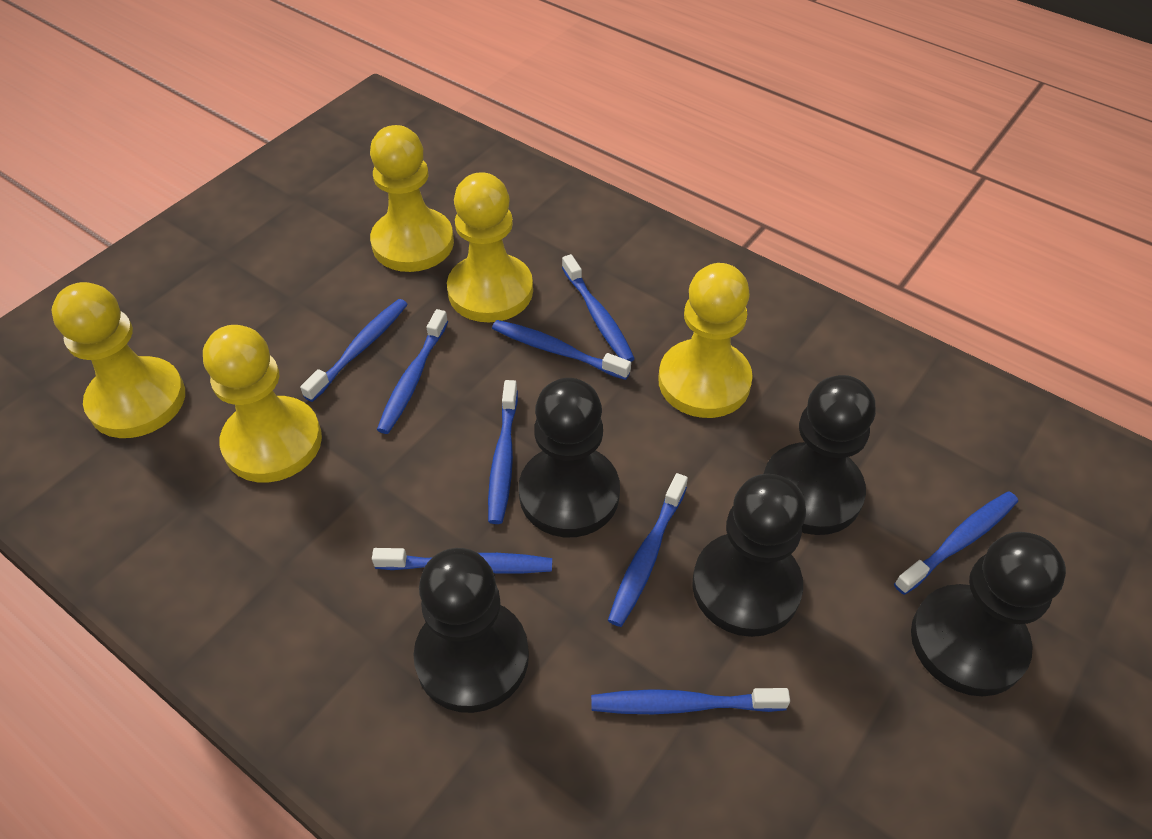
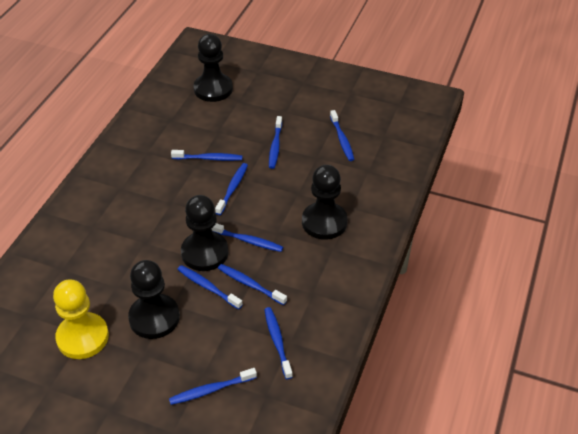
black pawn: [413,548,529,713] [519,378,620,537] [692,474,806,637] [764,375,876,535] [911,532,1066,696] = 5 -> [128,260,180,339] [181,195,228,271] [194,34,233,102] [302,165,347,240] = 4
yellow pawn: [52,282,185,438] [203,325,322,482] [370,125,454,272] [447,172,533,322] [658,263,753,418] = 5 -> [53,279,109,359] = 1

